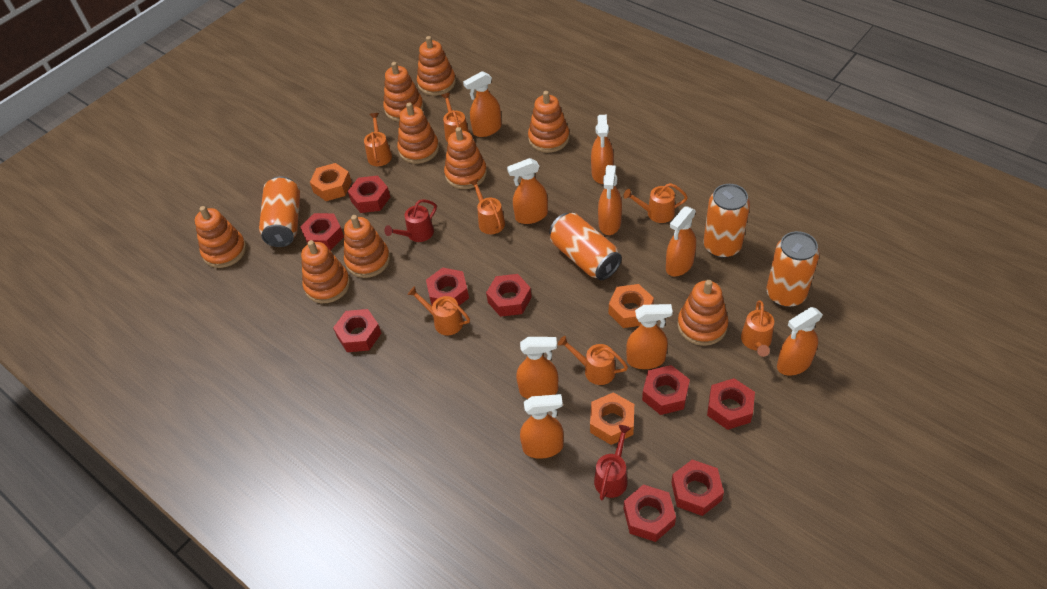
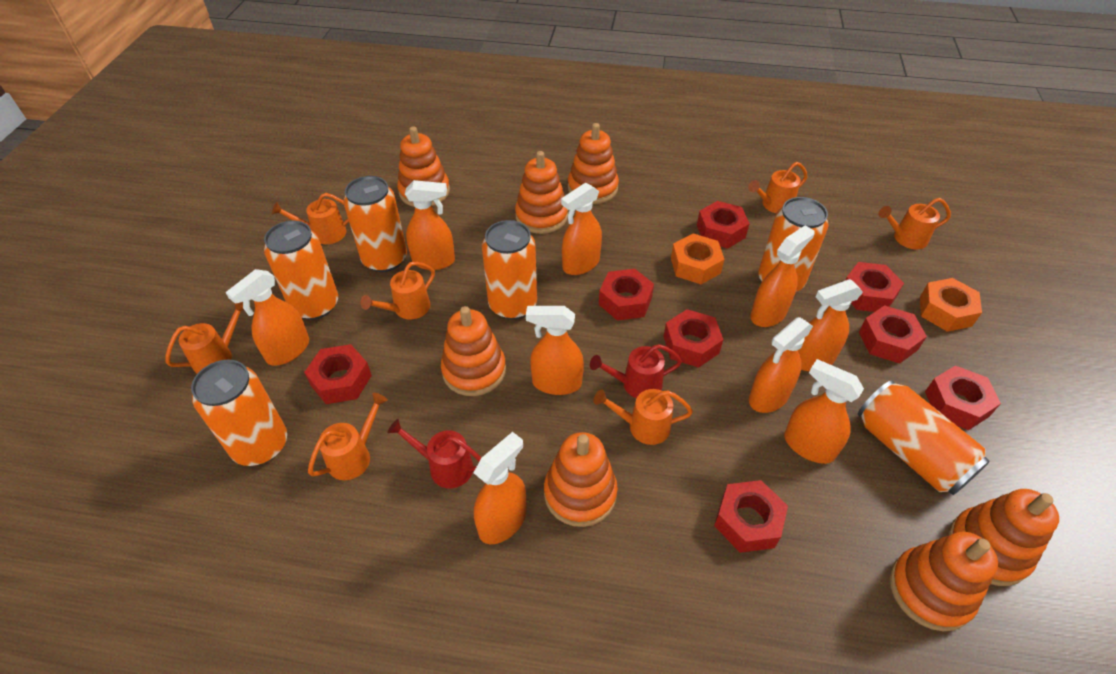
orange can: [259,176,300,247] [549,213,622,280] [703,184,750,258] [767,231,819,307] = 4 -> [191,360,287,466] [264,220,338,320] [343,176,407,272] [482,220,537,319] [758,197,829,292] [858,380,990,495] = 6
orange nut: [310,163,352,201] [590,392,634,445] [609,284,654,328] = 3 -> [671,234,724,284] [920,278,982,332] = 2
orange stacking toy: [195,206,246,268] [301,240,350,303] [344,215,390,278] [383,62,423,122] [397,102,439,164] [417,36,456,96] [444,127,487,189] [528,91,569,153] [677,280,728,346] = 9 -> [397,126,450,207] [441,306,506,396] [515,151,568,234] [544,432,618,527] [568,123,619,204] [890,532,998,631] [948,489,1059,586] = 7
red nut: [300,213,344,251] [333,309,381,352] [348,176,390,213] [426,267,469,306] [486,274,532,317] [624,485,676,542] [642,365,690,415] [671,459,724,516] [707,378,755,430] = 9 -> [304,344,372,404] [599,269,654,321] [663,309,723,368] [697,201,750,248] [714,480,788,553] [846,262,904,312] [859,305,927,364] [925,366,1001,430] = 8

